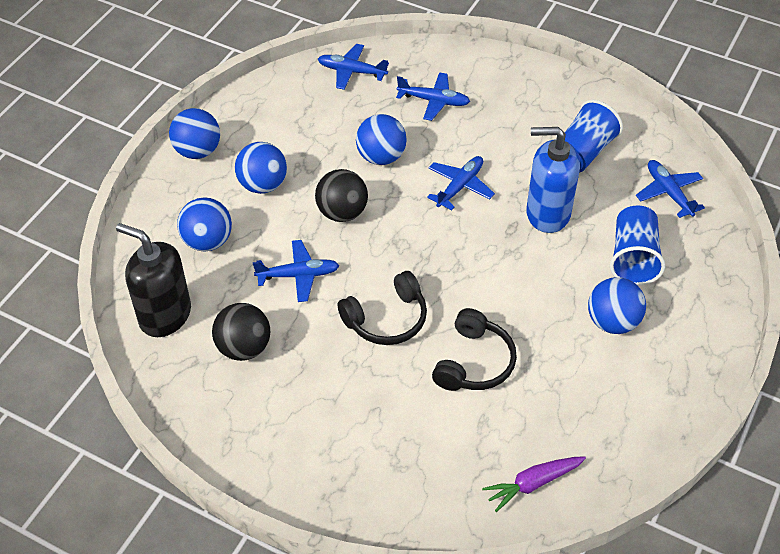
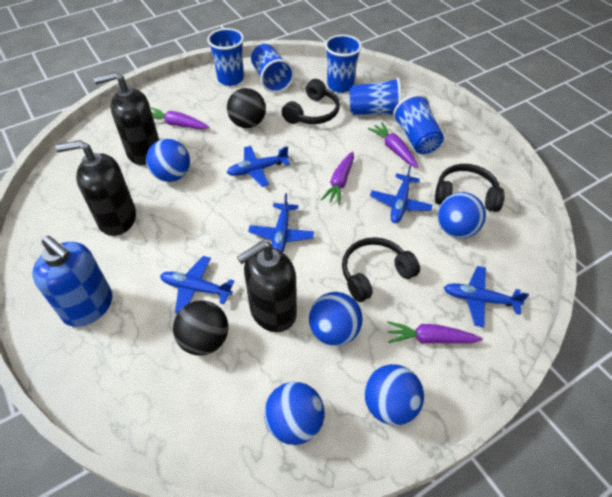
black headphones: [338,271,427,345] [432,308,517,391] = 2 -> [282,79,340,124] [342,237,420,302] [435,164,505,212] = 3
black soap dispenser: [116,223,191,337] = 1 -> [55,140,136,236] [94,72,159,165] [237,241,297,332] = 3
blue cup: [565,100,623,173] [610,205,665,285] = 2 -> [207,28,244,86] [251,44,294,93] [325,35,362,93] [349,78,401,115] [393,94,444,154] = 5
purple carrot: [482,456,586,512] = 1 -> [151,107,209,129] [321,151,354,205] [368,122,418,168] [387,321,483,343] = 4

